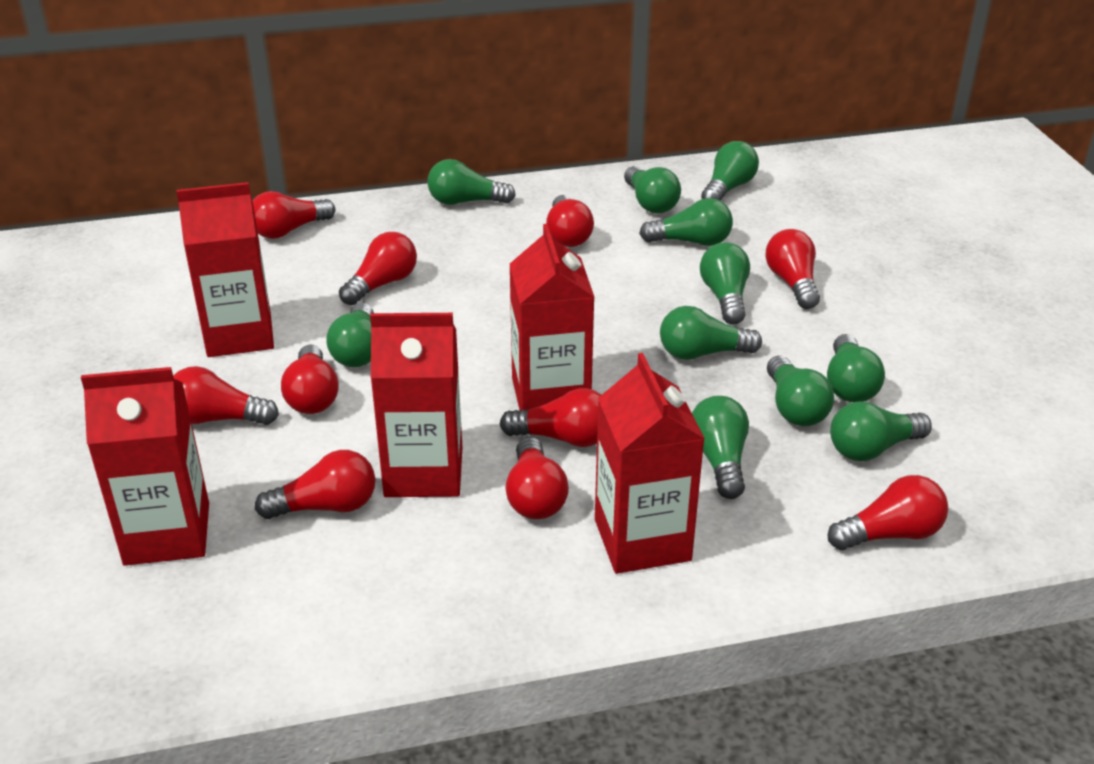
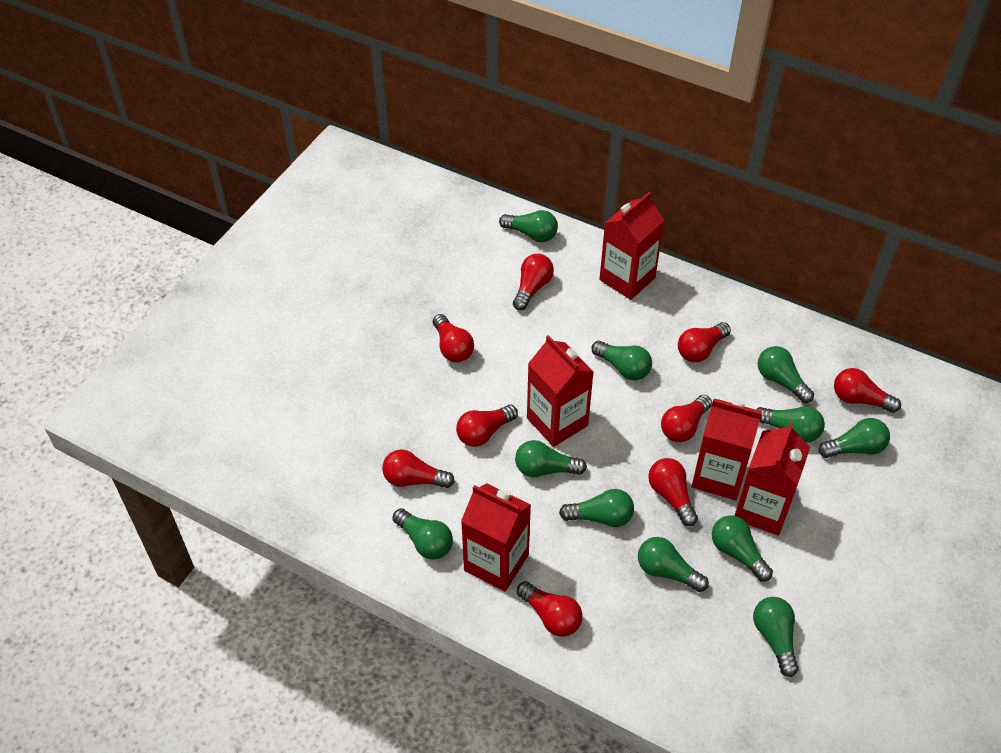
red light bulb: [173,366,279,425] [253,191,335,239] [255,450,376,519] [281,344,339,414] [339,232,417,305] [500,388,601,447] [505,437,569,519] [546,195,594,247] [765,229,820,309] [828,475,948,550] = 10 -> [382,449,455,488] [433,314,474,362] [456,405,518,447] [513,254,554,311] [517,581,582,637] [648,458,698,526] [661,395,712,442] [678,322,731,362] [834,368,901,413] = 9

